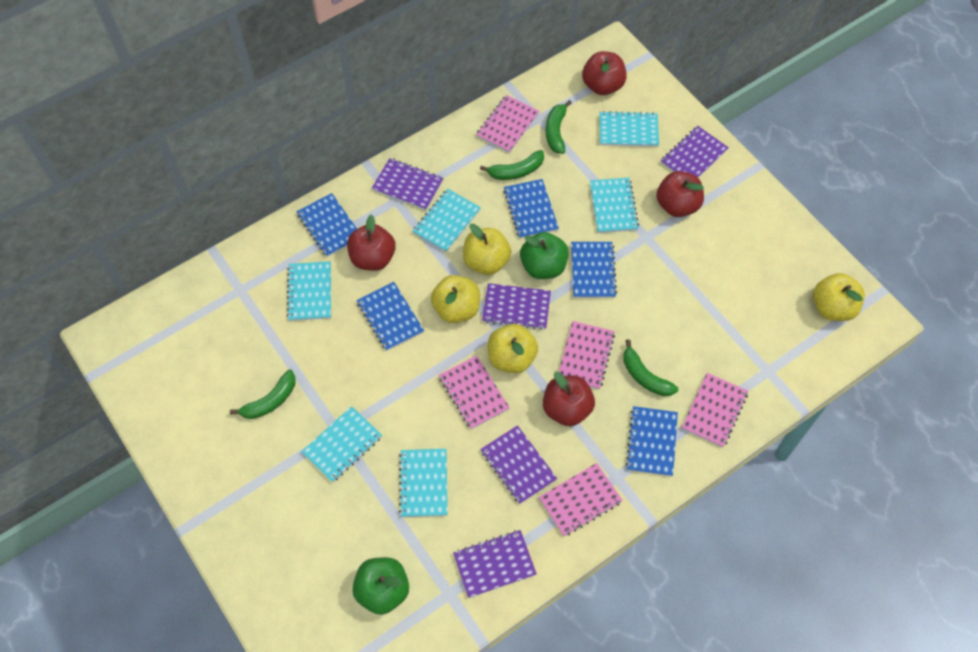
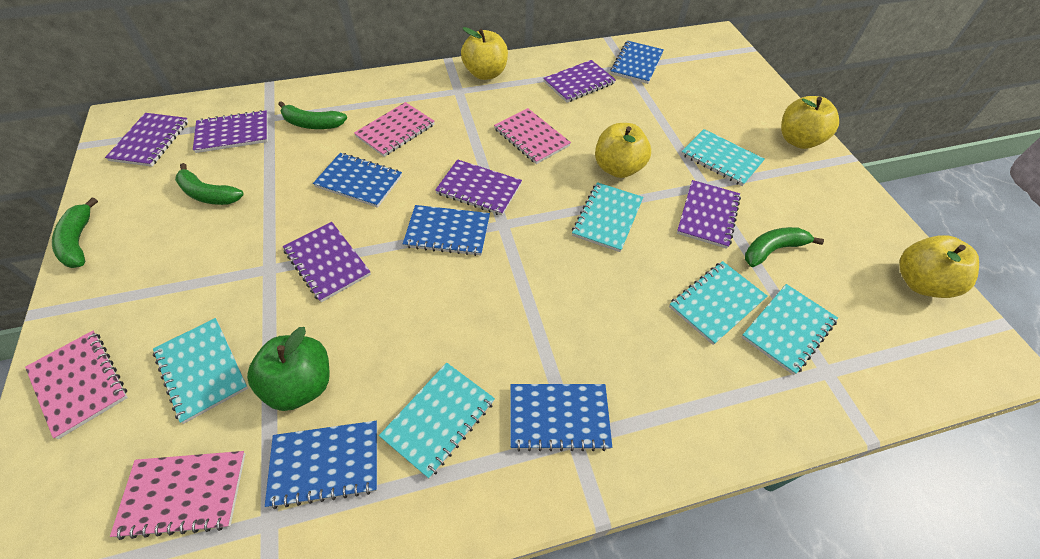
green apple: [352,557,409,615] [520,232,569,279] = 2 -> [247,327,330,411] = 1
pink notebook: [439,355,510,429] [476,95,539,153] [539,463,623,536] [559,321,615,390] [682,373,748,448] = 5 -> [25,331,128,439] [110,451,245,540] [354,102,435,157] [494,108,571,164] = 4
purple notebook: [372,158,443,210] [453,530,537,598] [480,425,557,504] [482,283,551,330] [661,126,729,178] = 5 -> [105,113,188,167] [193,110,268,153] [283,222,371,302] [435,159,522,216] [543,60,616,103] [677,180,741,249] = 6
red apple: [347,214,396,271] [543,372,595,426] [582,51,627,95] [656,171,704,217] = 4 -> none = 0

